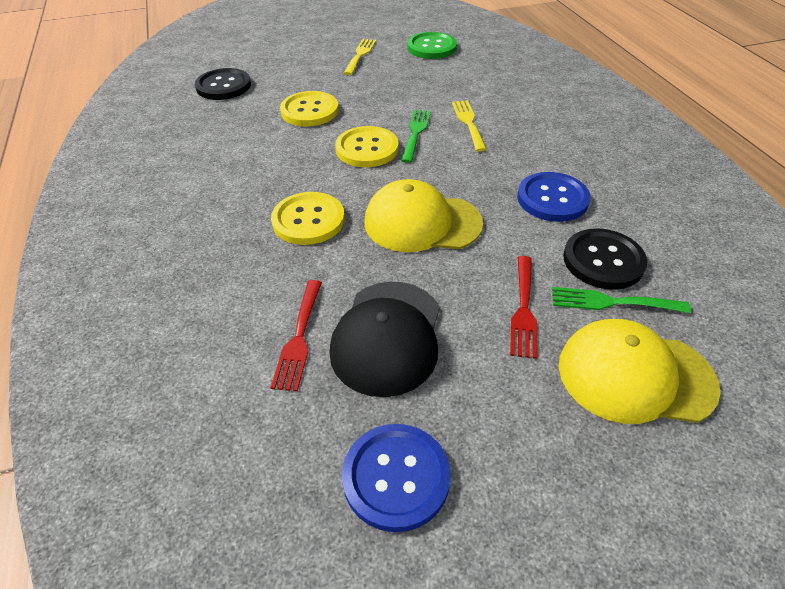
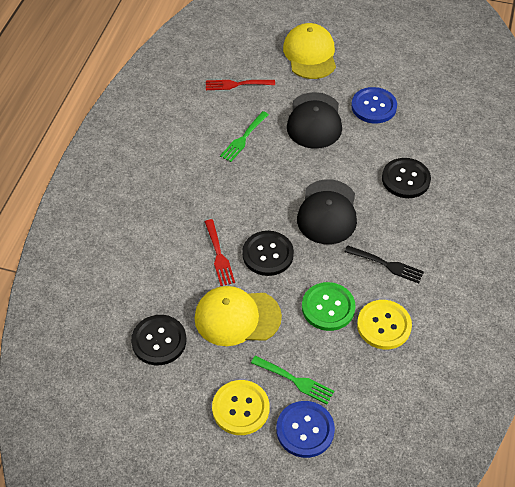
black button: [195,68,251,100] [563,228,647,290] = 2 -> [131,315,186,365] [242,231,294,276] [382,158,431,198] = 3
black cap: [330,282,439,397] = 1 -> [287,92,342,149] [297,179,357,244] = 2
black fork: none = 0 -> [344,245,424,283] = 1
yellow button: [271,192,345,245] [280,91,339,127] [335,126,399,167] = 3 -> [212,380,269,435] [357,300,412,349] = 2
yellow fork: [344,39,376,75] [452,100,487,152] = 2 -> none = 0

